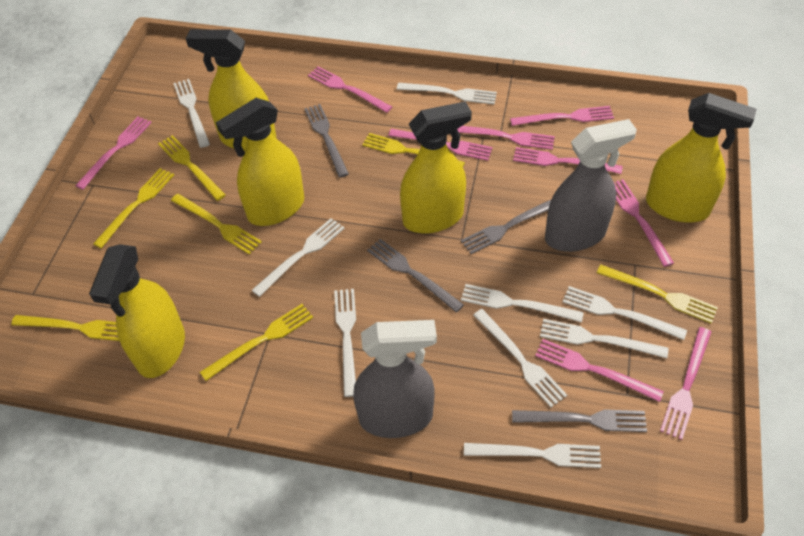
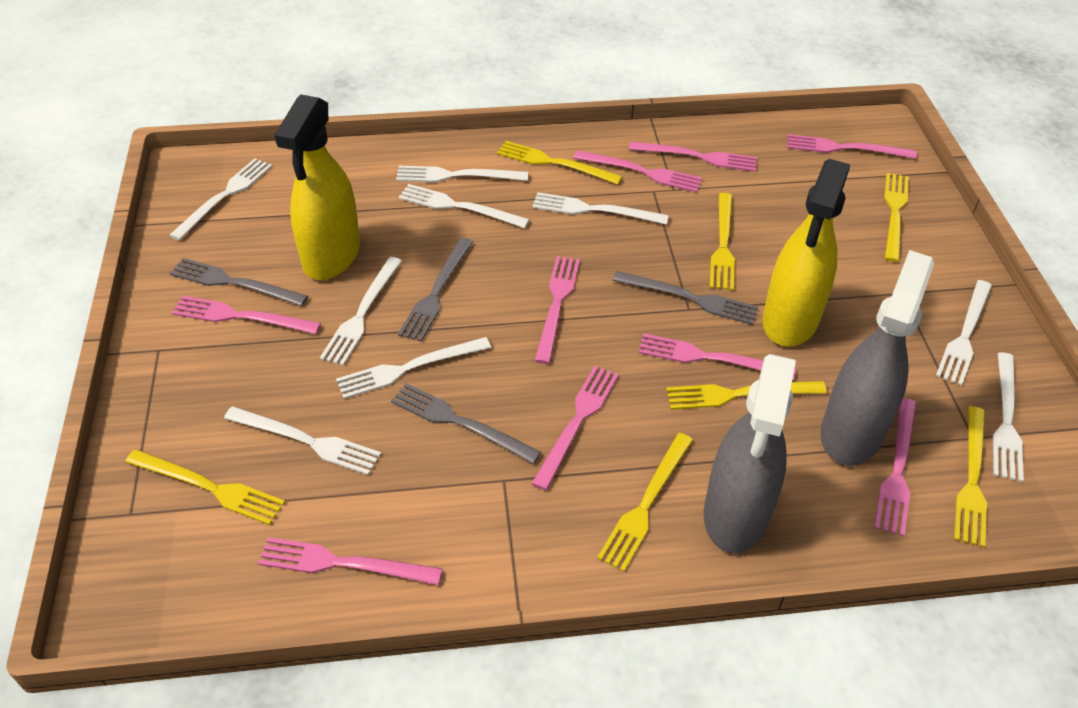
yellow spray bottle: [89,244,185,378] [186,29,276,151] [216,98,304,226] [400,101,472,234] [646,93,757,223] = 5 -> [274,94,360,280] [762,159,850,347] = 2

